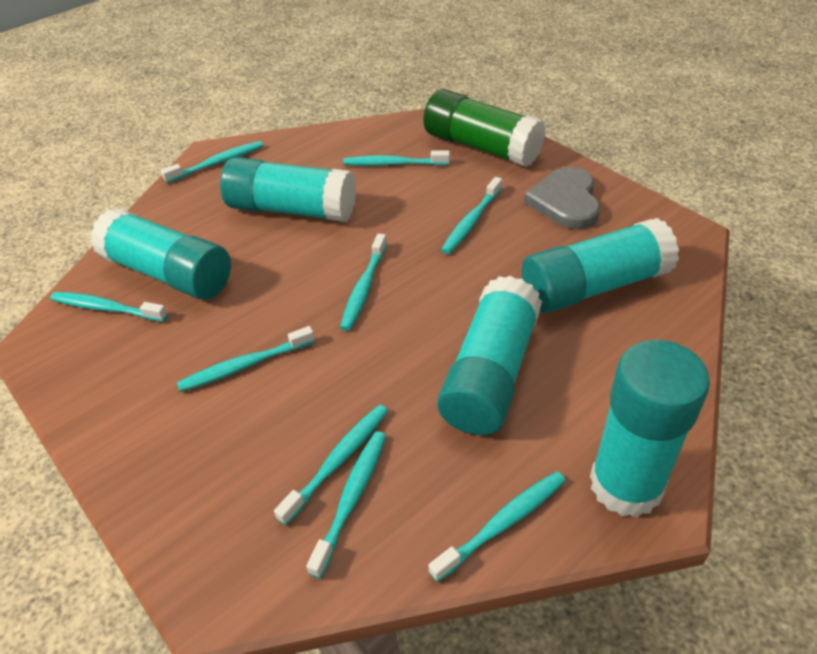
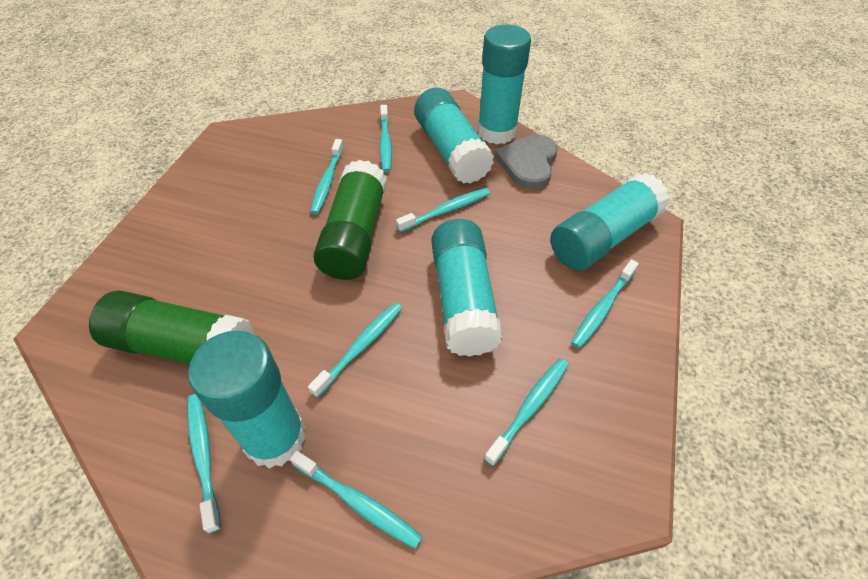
green glue stick: [423,89,546,167] = 1 -> [89,290,254,365] [313,160,387,280] = 2
turquoise toothbrush: [50,292,168,322] [161,141,263,183] [177,326,315,392] [274,405,388,525] [306,431,386,578] [340,233,387,331] [343,150,450,166] [429,471,566,582] [441,177,502,254] = 9 -> [187,394,221,533] [290,451,422,549] [308,303,402,398] [310,139,344,214] [380,105,392,172] [396,188,490,232] [484,358,569,466] [571,259,639,348] = 8

